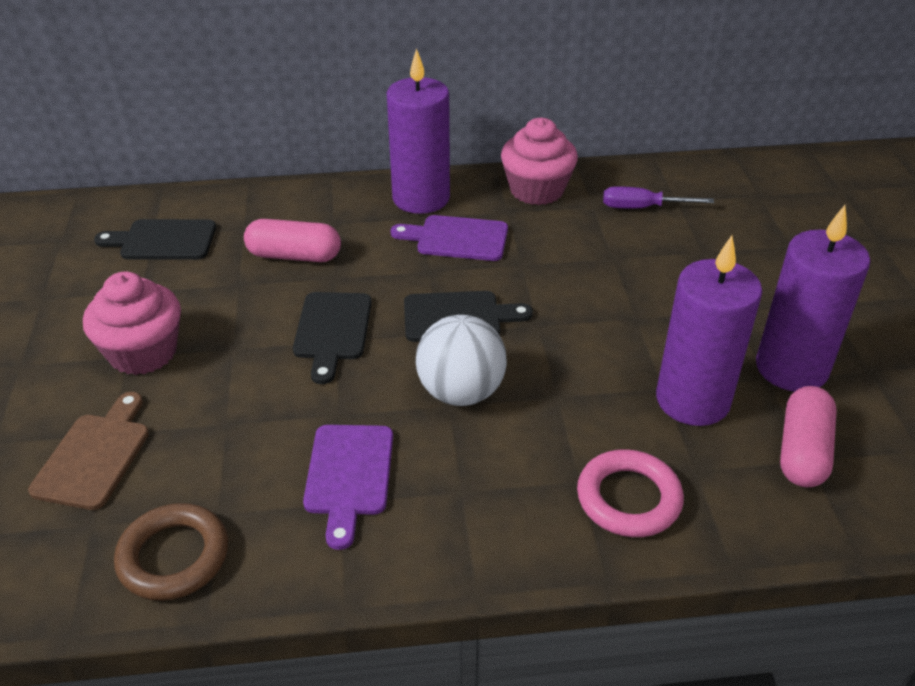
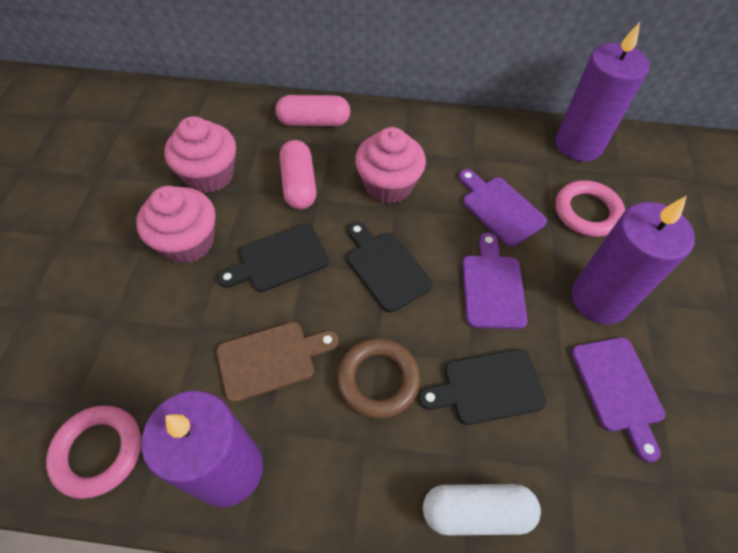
pink cupcake: [83,271,181,375] [501,118,578,205] = 2 -> [136,186,216,264] [164,116,236,193] [355,127,426,203] = 3
pink ring: [577,449,684,537] = 1 -> [46,406,141,499] [555,180,625,237] = 2
purple cutting board: [303,425,393,550] [391,215,508,261] = 2 -> [459,169,547,247] [462,233,528,329] [571,337,665,462] = 3
purple screwdriver: [603,186,714,208] = 1 -> none = 0
white ball: [416,315,507,406] = 1 -> none = 0
white capsule: none = 0 -> [423,484,541,535] = 1

